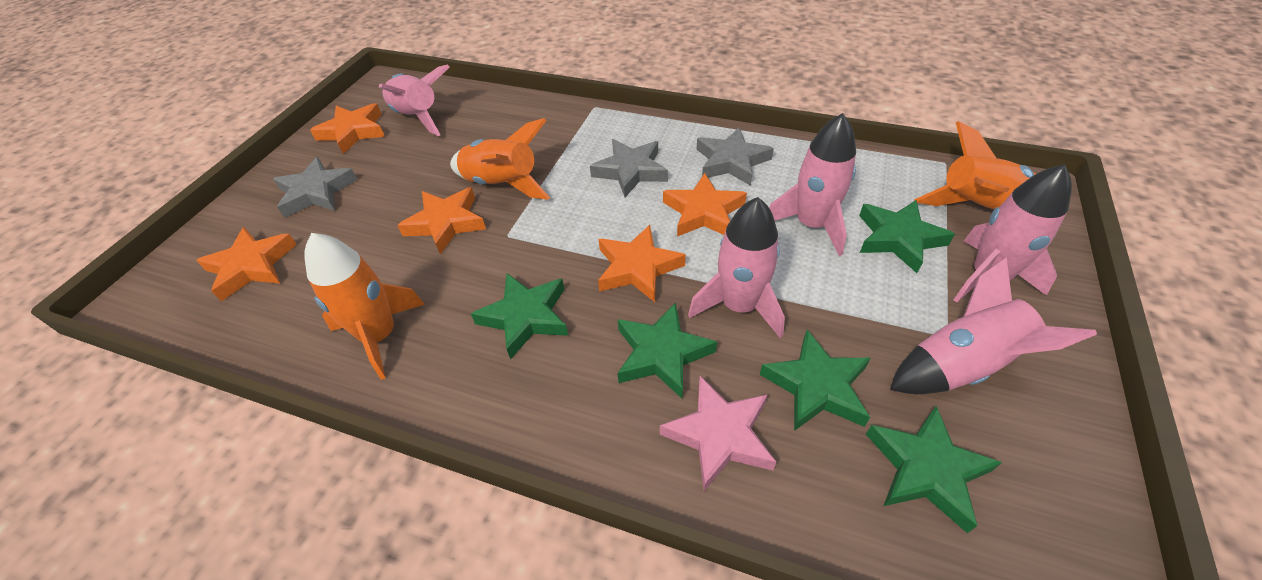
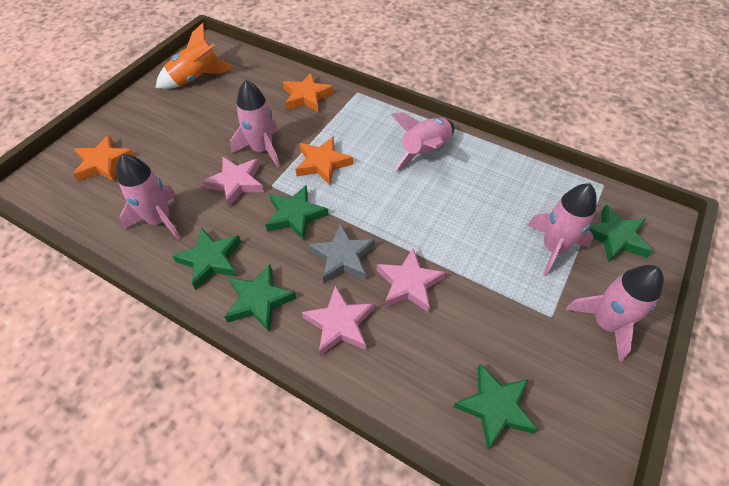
grey star: [273,157,358,218] [590,139,668,197] [696,128,774,186] = 3 -> [309,223,375,283] = 1
orange rocket: [304,233,425,380] [450,118,550,200] [914,121,1036,209] = 3 -> [156,23,233,89] = 1
orange star: [196,227,297,301] [310,103,385,154] [397,187,486,254] [598,225,686,302] [663,173,747,237] = 5 -> [73,135,135,182] [283,72,334,113] [295,136,353,185] = 3
pink star: [660,376,776,491] = 1 -> [202,157,264,207] [302,285,374,356] [377,249,446,313] = 3

